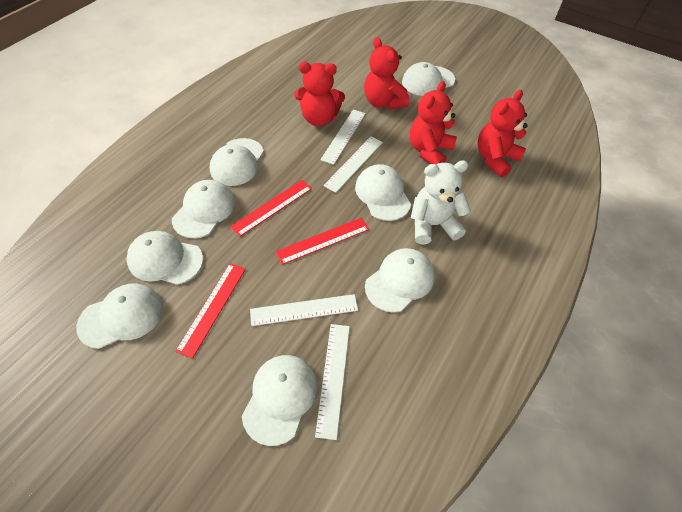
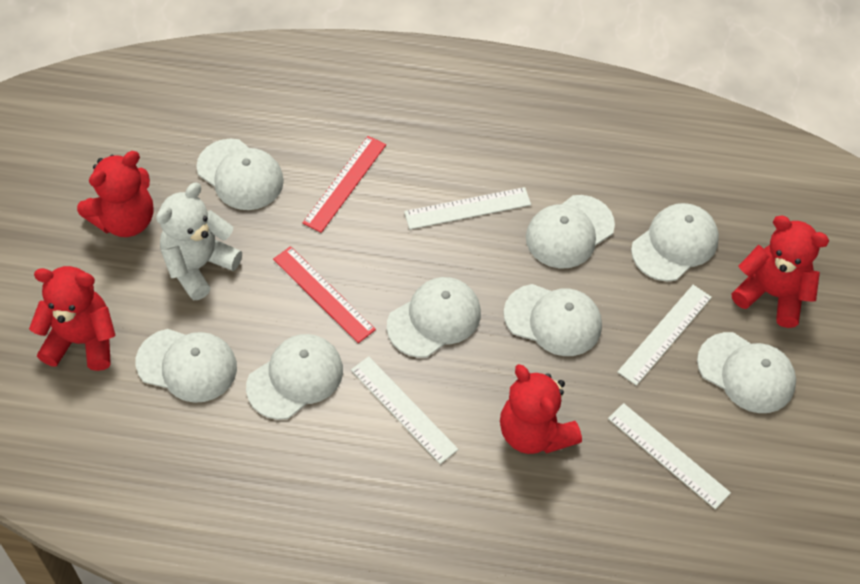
red ruler: [175,263,246,359] [230,180,312,237] [275,218,369,265] = 3 -> [273,246,376,343] [303,136,386,233] = 2

